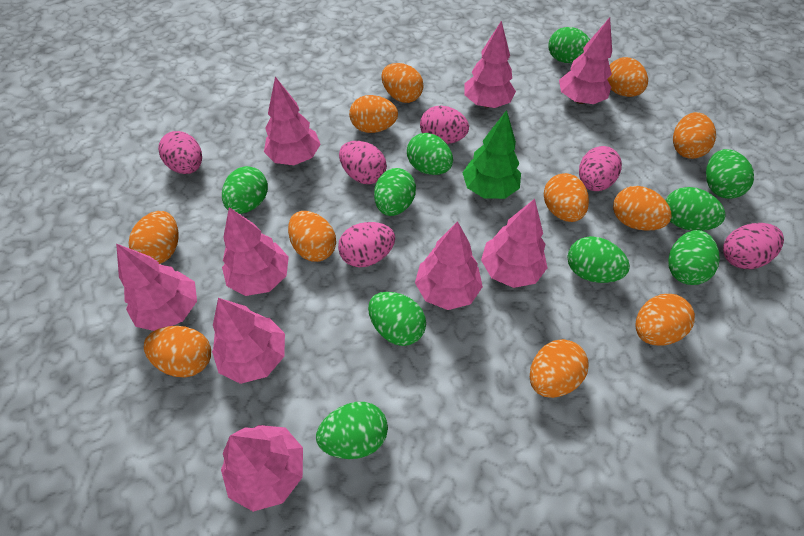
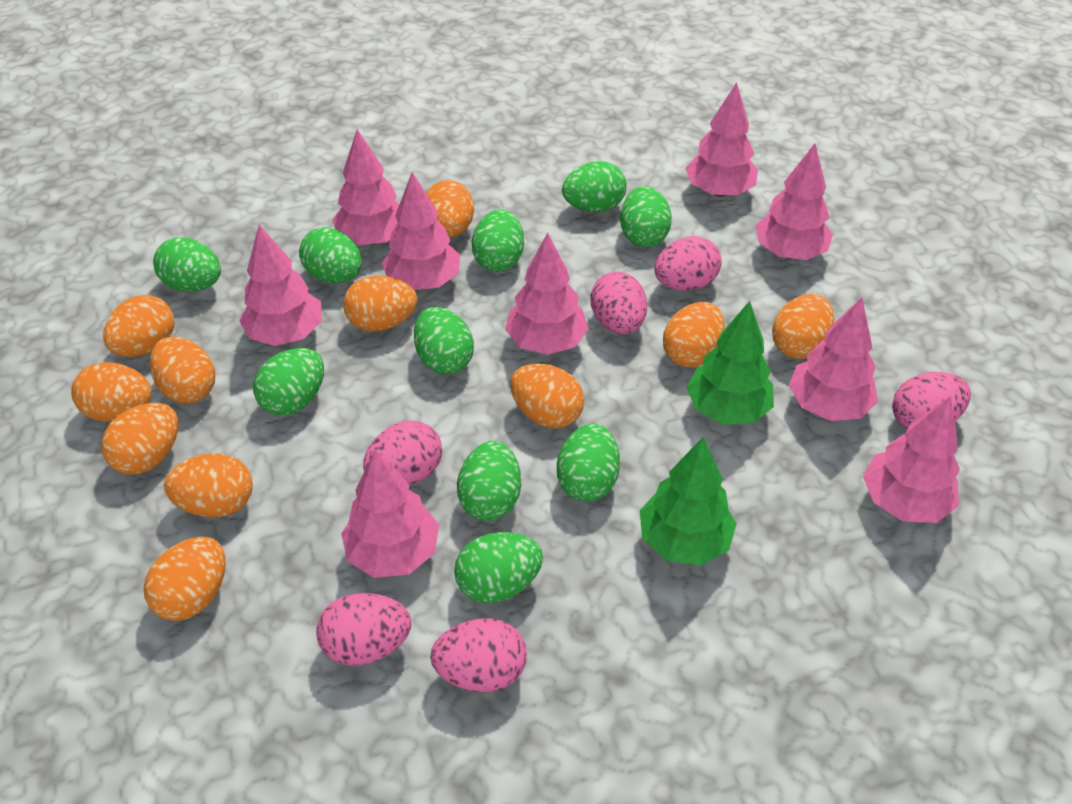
green tree: [462,110,521,199] = 1 -> [640,437,737,565] [686,301,774,425] = 2

